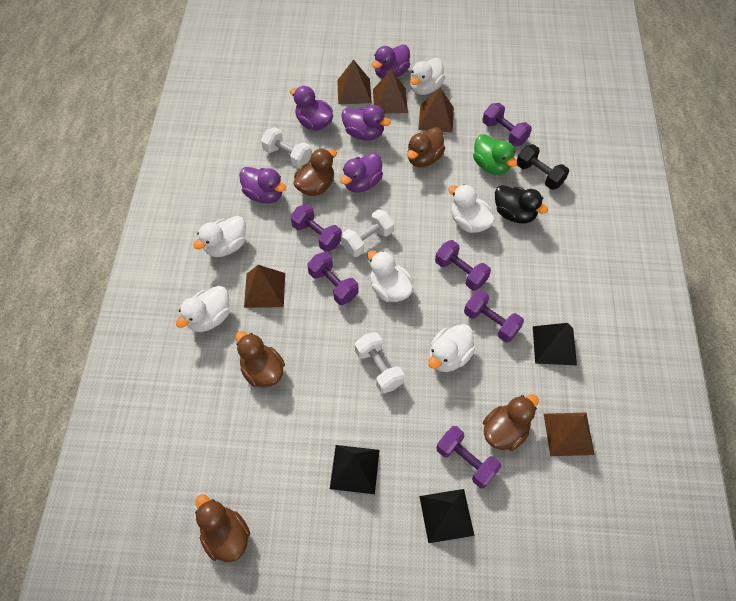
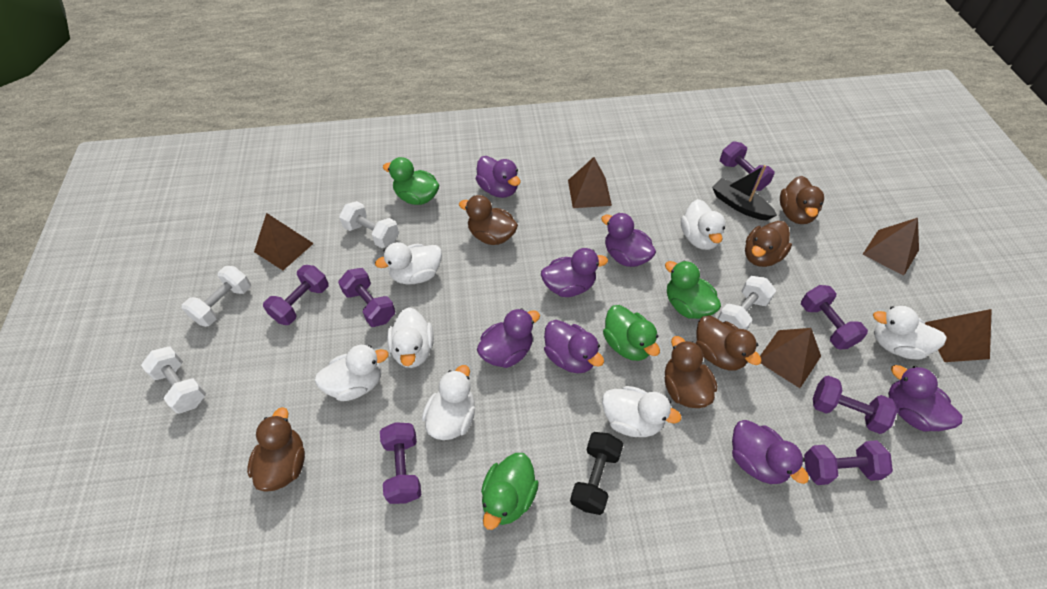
black boat: none = 0 -> [712,165,777,220] = 1
black duck: [495,185,548,224] = 1 -> none = 0
black pyramid: [330,445,380,494] [419,489,475,543] [533,323,577,365] = 3 -> none = 0
brown duck: [195,494,250,562] [236,331,285,388] [294,148,337,196] [407,127,445,167] [483,394,539,451] = 5 -> [247,407,305,492] [459,195,518,245] [665,336,717,408] [696,315,762,371] [745,221,792,267] [780,176,824,224] = 6
green duck: [473,134,517,175] = 1 -> [383,157,439,205] [481,453,539,530] [603,305,660,361] [665,261,721,319] = 4
purple duck: [239,167,286,203] [290,86,333,131] [340,152,383,193] [341,105,391,140] [372,44,410,79] = 5 -> [476,156,521,198] [477,308,540,368] [541,248,608,297] [544,320,604,373] [601,213,656,267] [732,420,809,484] [888,365,962,432] = 7
purple dumbbell: [290,204,342,252] [308,252,359,305] [435,240,491,291] [436,426,501,488] [464,290,524,343] [482,103,532,146] = 6 -> [263,265,328,325] [338,268,395,327] [380,422,421,504] [720,141,774,191] [801,285,868,350] [804,440,893,485] [813,376,898,434] = 7
white duck: [176,286,230,332] [193,216,246,257] [367,251,413,302] [410,58,445,95] [428,324,475,372] [448,184,495,233] = 6 -> [315,345,389,401] [375,242,442,284] [387,307,434,368] [422,365,475,440] [602,386,682,437] [681,199,726,250] [873,306,947,360] = 7
white dumbbell: [261,127,312,168] [341,209,394,257] [355,332,404,393] = 3 -> [141,347,206,413] [182,266,251,327] [339,201,399,248] [717,276,776,330] = 4

